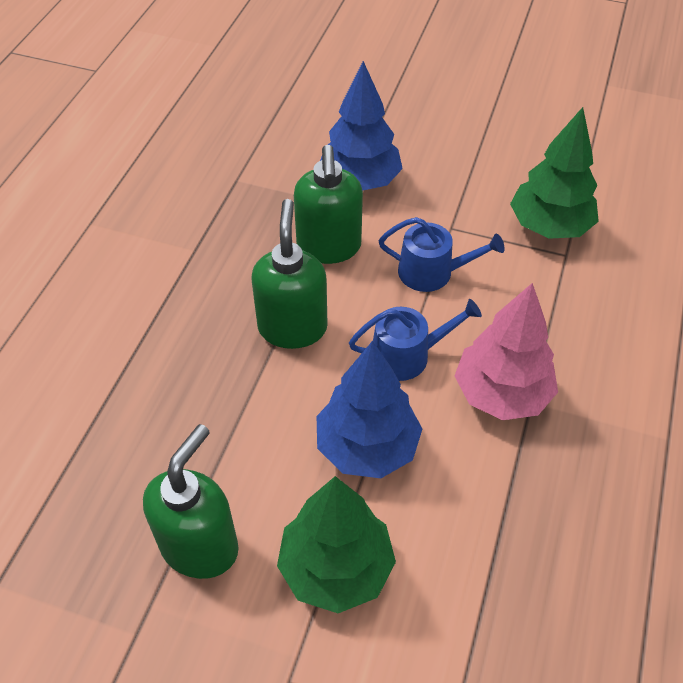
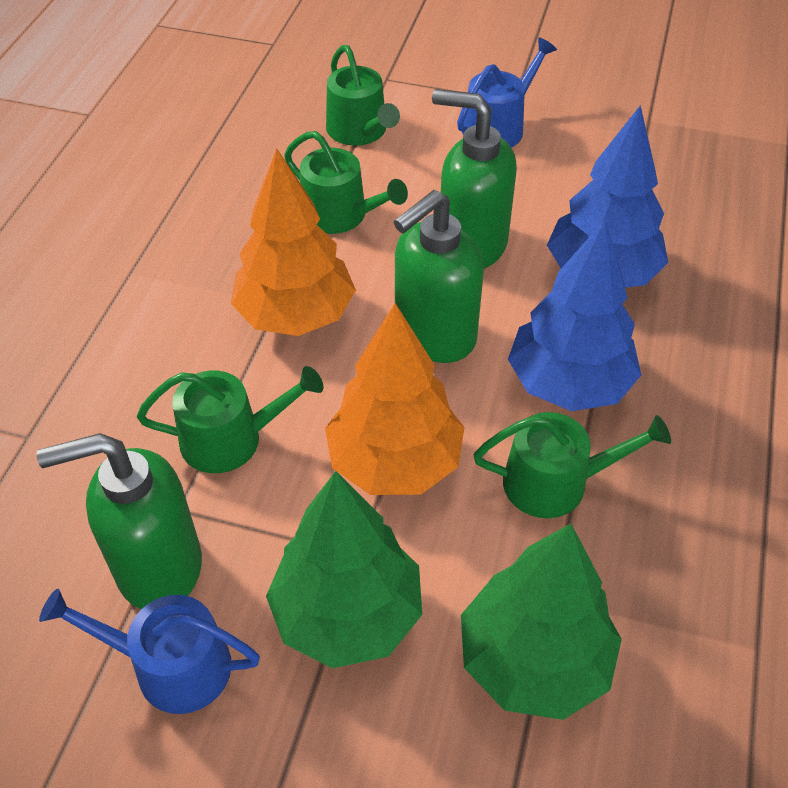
green watering can: none = 0 -> [137,366,323,473] [284,131,408,234] [326,45,400,146] [474,412,671,518] = 4
orange tree: none = 0 -> [231,148,356,336] [325,303,464,495] = 2
pink tree: [455,283,558,420] = 1 -> none = 0

